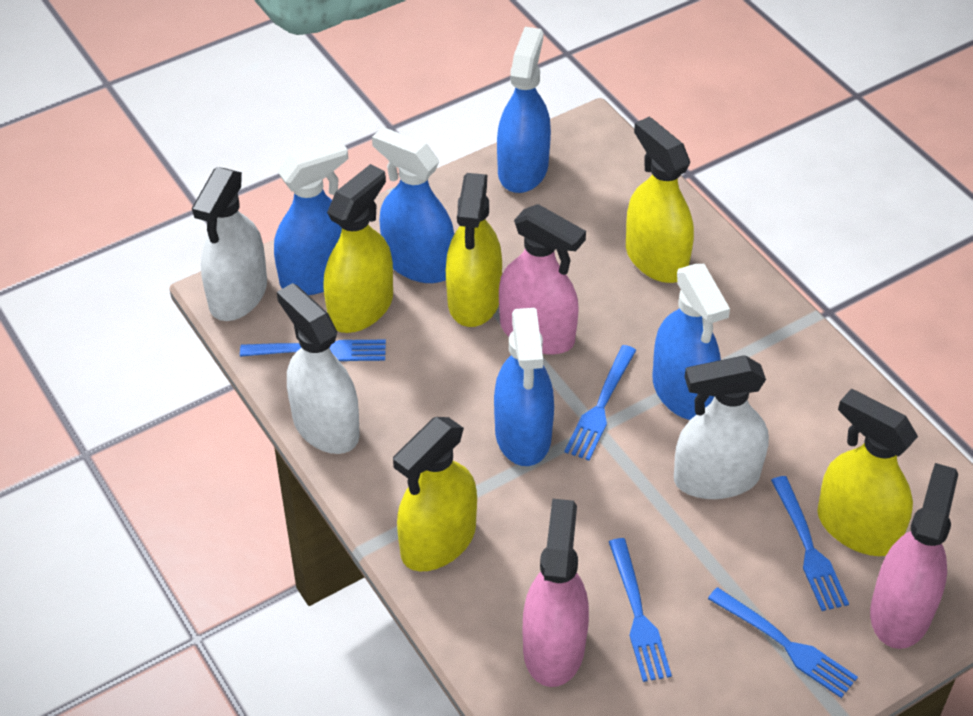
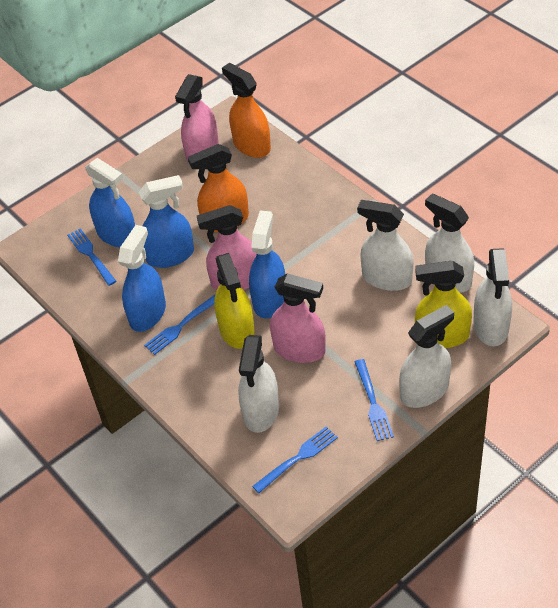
blue fork: [240,340,386,361] [564,345,636,461] [609,538,672,682] [708,587,858,698] [771,476,849,611] = 5 -> [67,228,116,286] [144,295,215,355] [252,426,338,493] [355,359,394,441] = 4
blue spray bottle: [274,139,348,295] [372,127,454,283] [494,308,554,466] [497,27,551,193] [652,264,730,420] = 5 -> [85,158,135,247] [118,225,166,332] [139,175,194,268] [249,211,285,318] = 4
orange spray bottle: none = 0 -> [188,144,249,232] [222,63,271,158] = 2
white spray bottle: [192,167,267,321] [277,283,360,454] [674,355,769,499] = 3 -> [238,335,279,433] [357,200,414,291] [399,305,454,408] [425,193,474,293] [473,248,512,346] = 5
yellow spray bottle: [323,164,393,333] [393,417,477,571] [446,173,502,327] [626,117,694,283] [817,389,918,556] = 5 -> [214,253,255,349] [415,261,472,348] = 2

